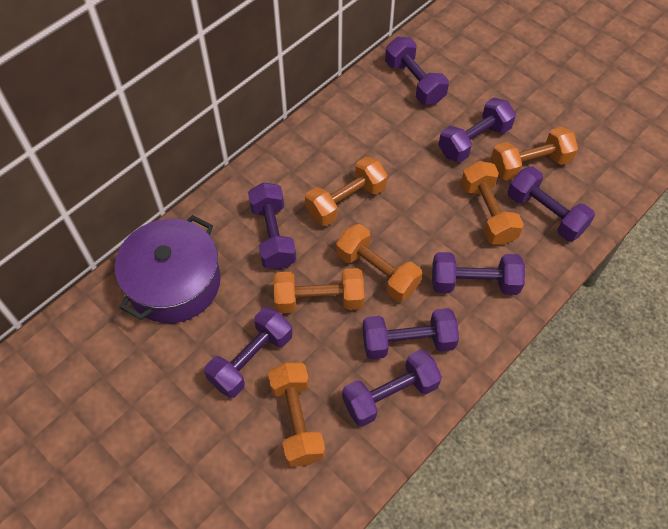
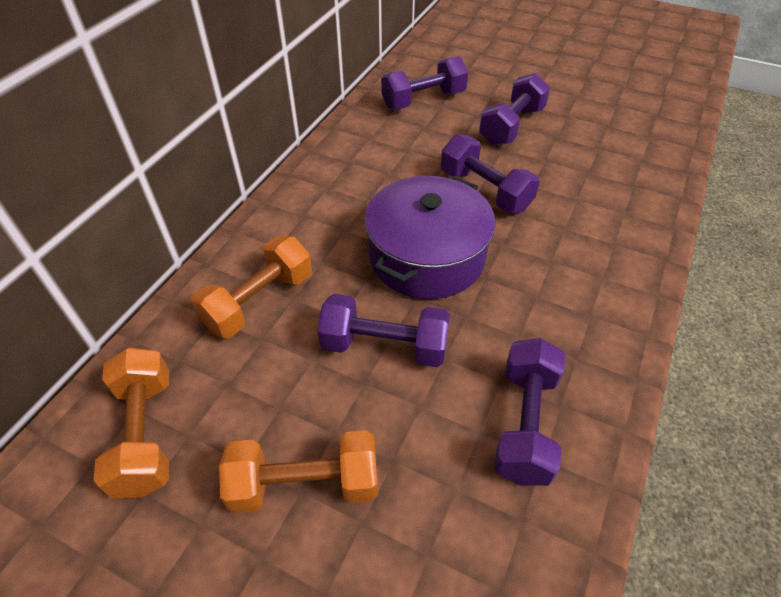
orange dumbbell: [268,362,325,467] [273,268,364,313] [305,157,388,226] [336,224,422,302] [461,161,524,245] [491,127,578,181] = 6 -> [93,348,169,498] [191,236,312,338] [219,430,378,514] = 3
purple dumbbell: [204,307,292,398] [248,182,296,269] [342,349,442,427] [362,308,459,359] [385,37,449,105] [432,252,525,295] [438,98,516,162] [508,166,595,241] = 8 -> [317,294,450,367] [381,56,468,109] [441,134,540,213] [479,73,550,145] [494,338,566,486] = 5

